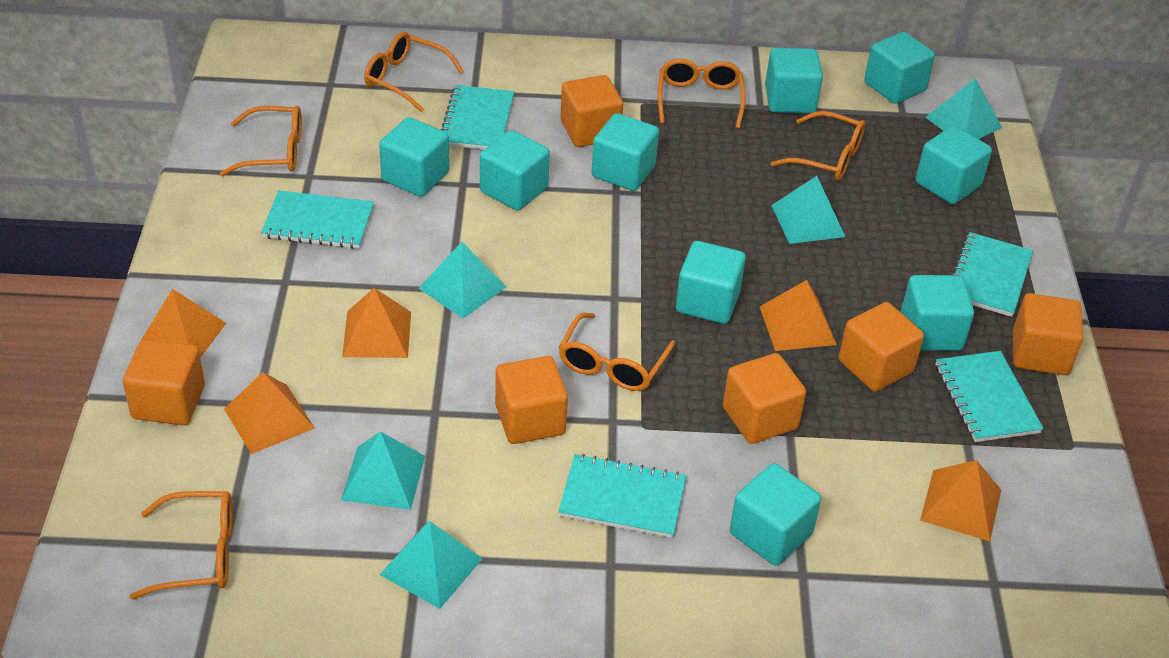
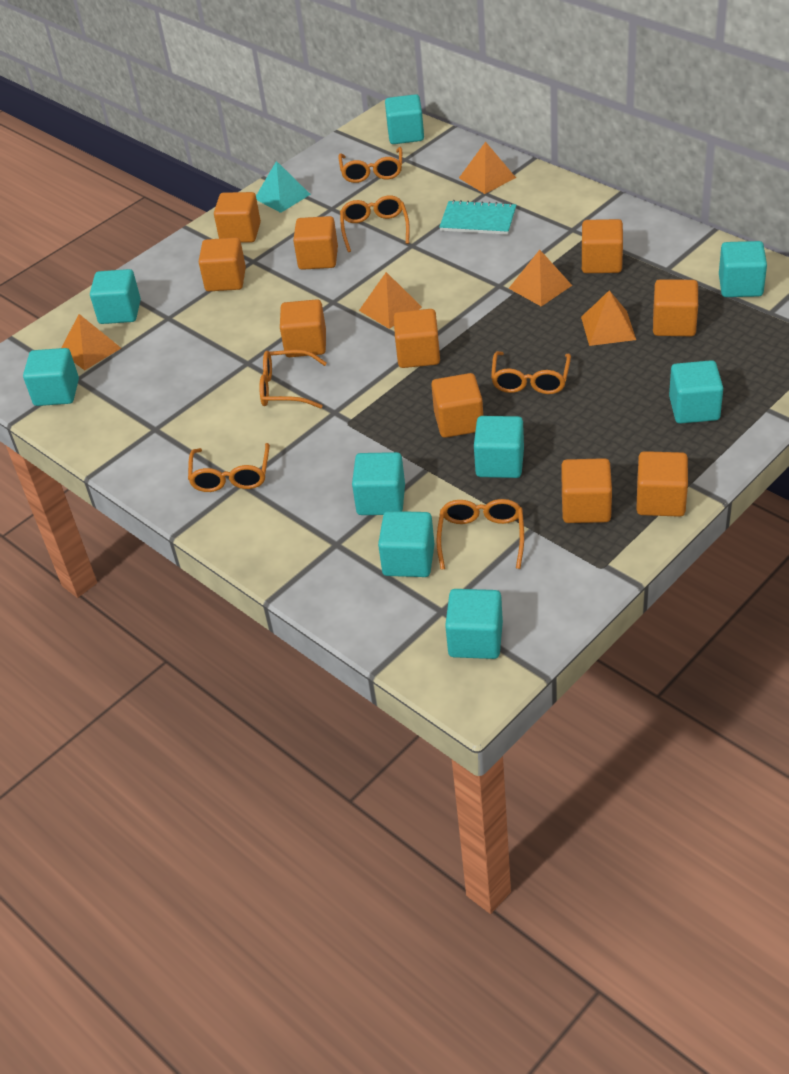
orange cube: [123,339,205,426] [495,356,568,444] [560,75,623,147] [723,353,806,444] [839,302,924,392] [1013,293,1083,375] = 6 -> [199,238,246,291] [214,192,261,243] [280,299,326,357] [293,216,338,270] [394,309,440,368] [431,373,483,438] [562,458,612,523] [582,219,623,273] [636,451,688,517] [653,279,698,336] = 10
turquoise notebook: [261,190,374,249] [441,85,514,149] [558,454,686,538] [935,351,1044,442] [953,232,1033,317] = 5 -> [439,200,516,235] = 1
turquoise pyramid: [341,432,425,510] [380,521,483,609] [418,242,506,319] [771,176,845,244] [925,78,1002,139] = 5 -> [256,161,311,213] = 1

